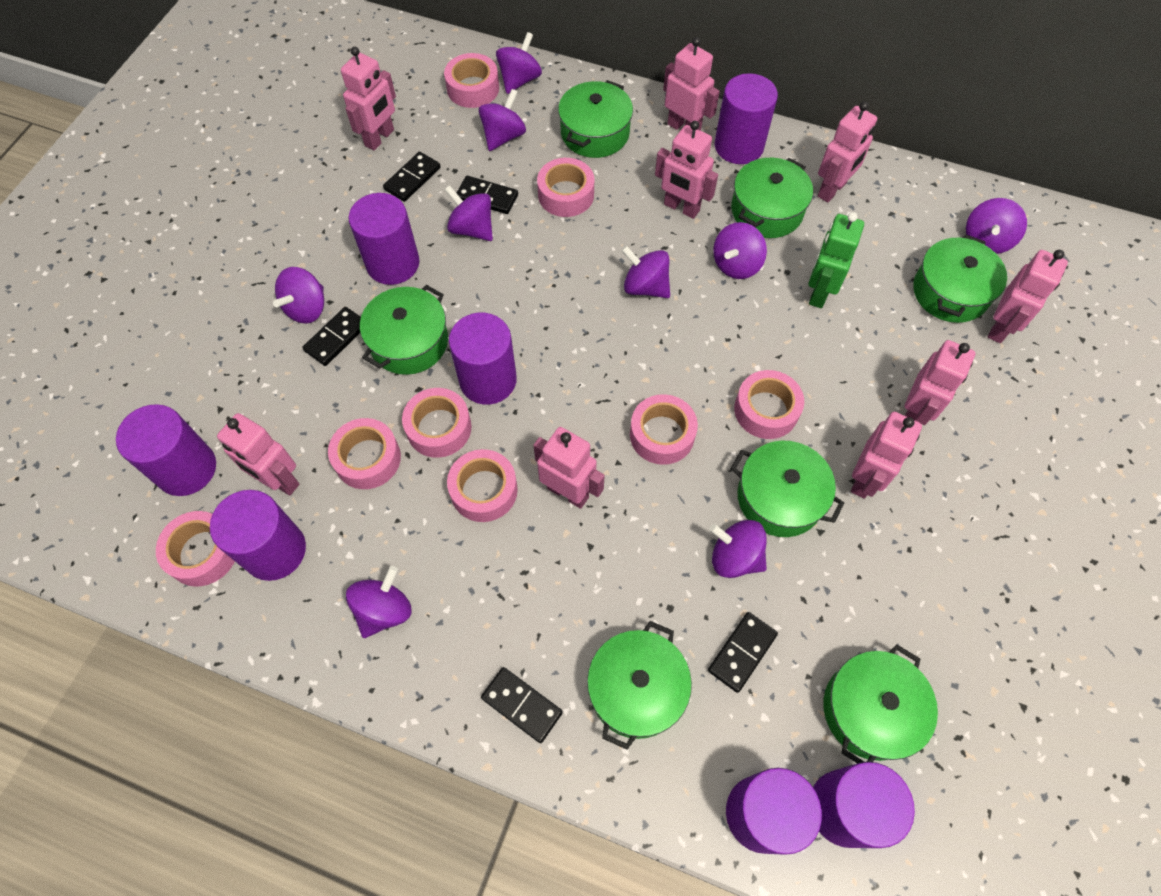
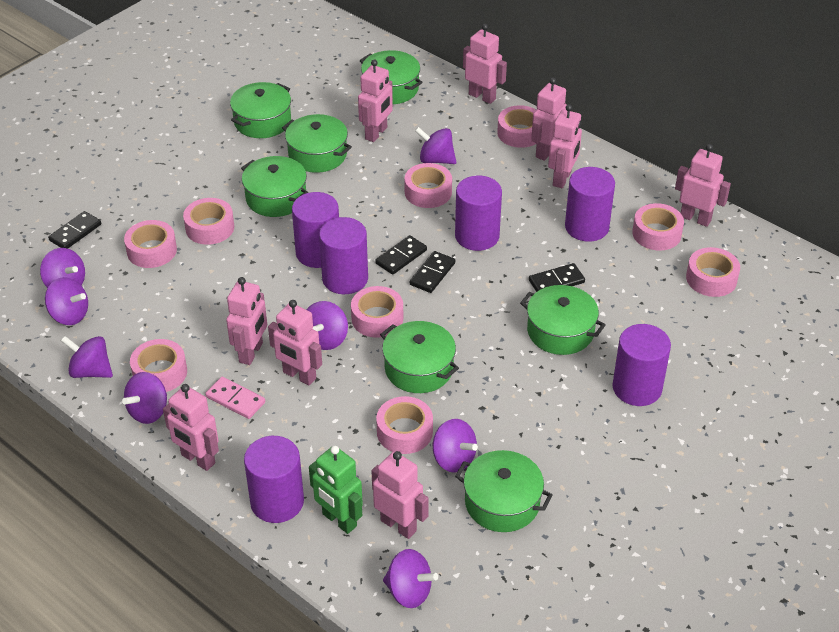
black domino: [302,307,361,366] [383,152,441,202] [457,176,518,214] [481,667,563,743] [708,612,778,693] = 5 -> [48,211,101,249] [375,235,427,275] [410,251,455,293] [529,263,585,292] = 4
pink domino: none = 0 -> [205,377,265,419] = 1
pink tape: [156,511,235,587] [328,418,401,489] [402,388,471,458] [444,53,499,108] [447,449,518,522] [537,158,594,217] [630,394,698,465] [734,370,804,439] = 8 -> [124,220,177,268] [130,339,187,392] [183,198,234,245] [351,286,403,338] [376,396,433,454] [404,163,452,208] [497,105,537,148] [632,203,684,251] [686,247,740,297] = 9
purple cylinder: [116,404,216,496] [210,490,306,581] [348,193,419,285] [449,313,517,405] [715,73,778,164] [726,768,822,855] [813,762,915,848] = 7 -> [244,436,304,523] [292,192,339,268] [319,217,368,294] [455,176,502,251] [565,167,615,242] [612,324,671,406] = 6
purple spinning top: [273,267,324,324] [346,566,411,638] [445,185,493,241] [479,89,526,151] [496,32,542,94] [621,246,670,298] [709,520,767,578] [713,222,767,279] [966,198,1027,254] = 9 -> [40,248,85,288] [45,277,88,325] [61,336,113,378] [122,372,167,424] [306,301,348,350] [383,549,438,608] [415,127,456,164] [433,419,478,473] = 8

